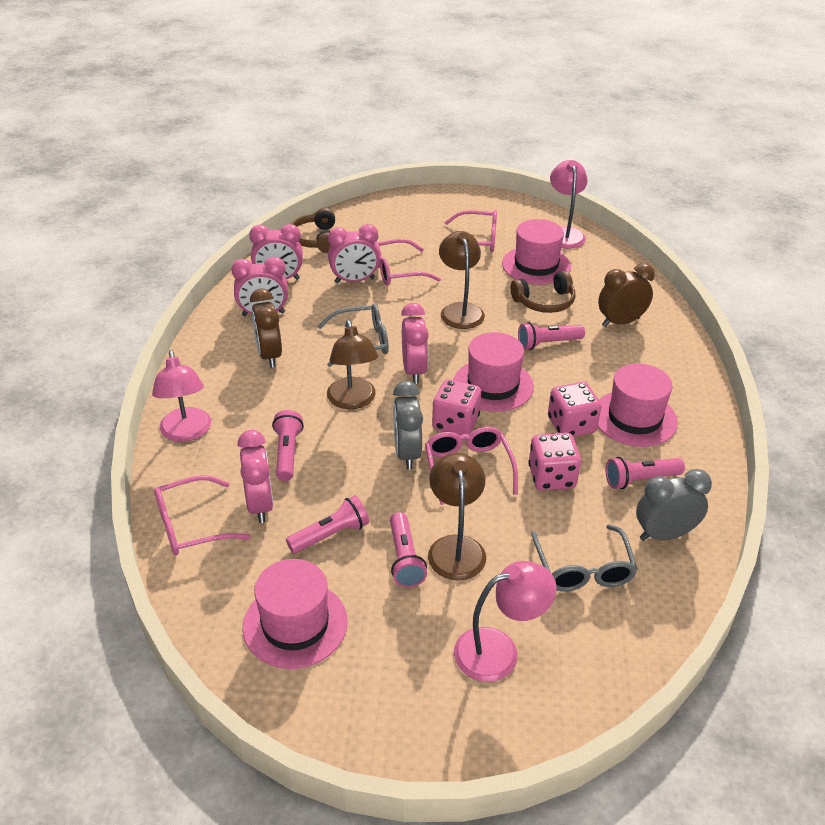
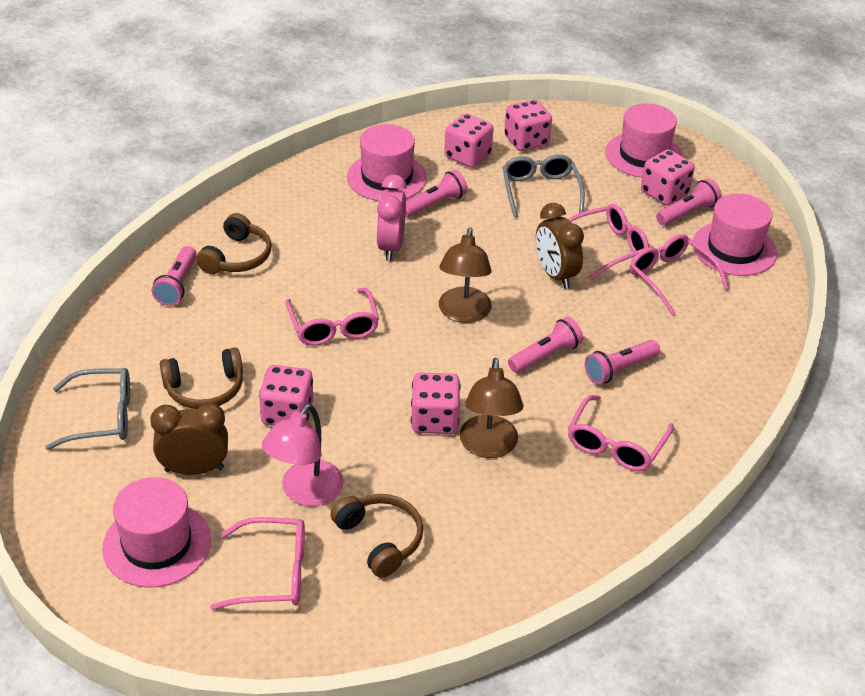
brown headphones: [291,208,335,253] [510,271,576,313] = 2 -> [160,347,243,409] [196,213,272,274] [331,494,423,578] = 3
brown lamp: [327,320,378,409] [428,453,486,580] [439,231,485,329] = 3 -> [439,227,492,323] [460,358,523,458] = 2
grey clock: [393,381,423,469] [636,469,712,541] = 2 -> none = 0
pink clock: [231,257,288,316] [237,430,274,523] [249,224,303,280] [328,224,380,283] [401,303,429,384] = 5 -> [377,174,407,261] = 1
pink dice: [432,379,481,436] [528,433,581,491] [548,382,601,437] = 3 -> [259,365,313,426] [411,372,461,434] [444,113,494,168] [504,99,552,151] [641,149,695,205] = 5
pink glasses: [154,475,251,555] [376,239,441,285] [425,427,518,505] [445,210,497,252] = 4 -> [210,517,305,610] [285,288,379,346] [568,204,649,280] [568,395,674,471] [629,234,729,315] = 5
pink lamp: [152,350,211,442] [454,561,557,682] [550,160,588,249] = 3 -> [262,404,344,506] = 1

